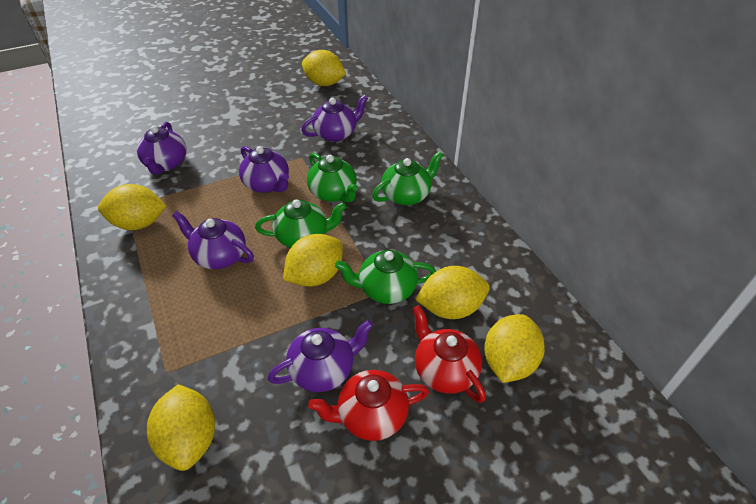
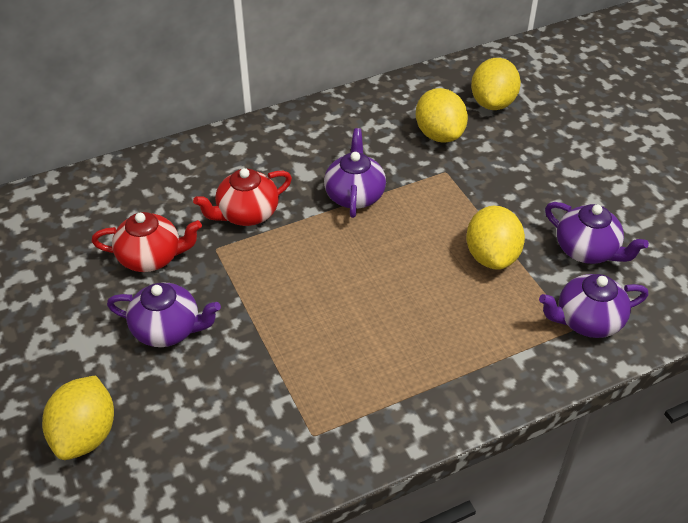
green teapot: [255,199,346,248] [307,153,358,202] [335,250,436,304] [372,151,443,205] = 4 -> none = 0
purple teapot: [137,122,187,174] [172,211,254,269] [239,146,289,193] [268,320,373,392] [301,95,368,142] = 5 -> [107,282,221,347] [324,128,386,218] [539,274,648,338] [545,202,649,264] = 4
yellow lemon: [98,184,167,230] [147,384,215,471] [283,234,343,287] [302,50,346,86] [415,266,490,319] [484,314,545,383] = 6 -> [42,375,114,460] [416,88,468,143] [466,206,525,270] [471,58,521,110] = 4

